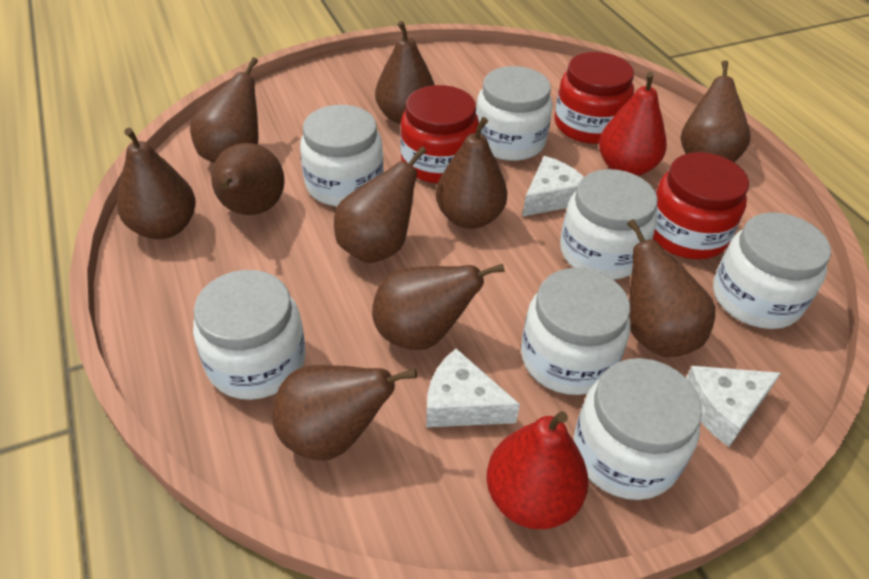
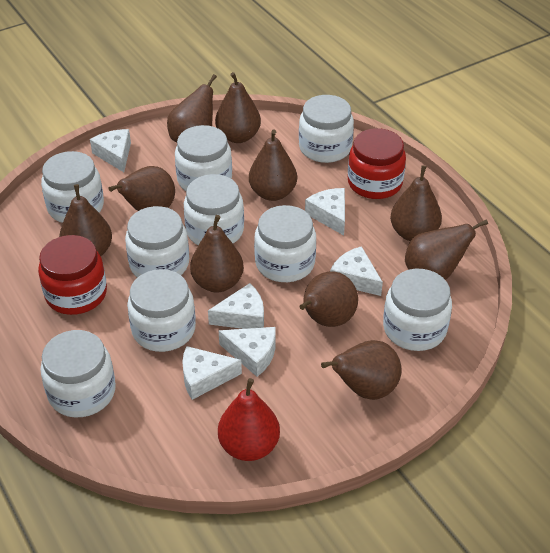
red jar: [400,85,479,183] [555,52,634,144] [653,152,749,259] = 3 -> [38,235,107,315] [348,128,406,199] = 2
red pear: [486,411,588,529] [599,72,667,176] = 2 -> [218,378,280,461] = 1
white cheese: [426,348,520,427] [522,156,584,216] [686,366,781,447] = 3 -> [90,129,131,172] [182,346,242,400] [208,283,264,329] [218,327,275,377] [305,188,345,235] [330,246,383,296] = 6
white jar: [193,270,306,400] [300,105,384,206] [476,66,553,161] [521,268,631,395] [560,169,658,280] [573,358,702,500] [713,212,831,329] = 7 -> [40,330,116,418] [41,151,104,223] [125,206,189,278] [127,269,196,352] [175,125,232,191] [184,174,244,245] [254,205,316,282] [299,95,354,163] [383,269,452,351] = 9

